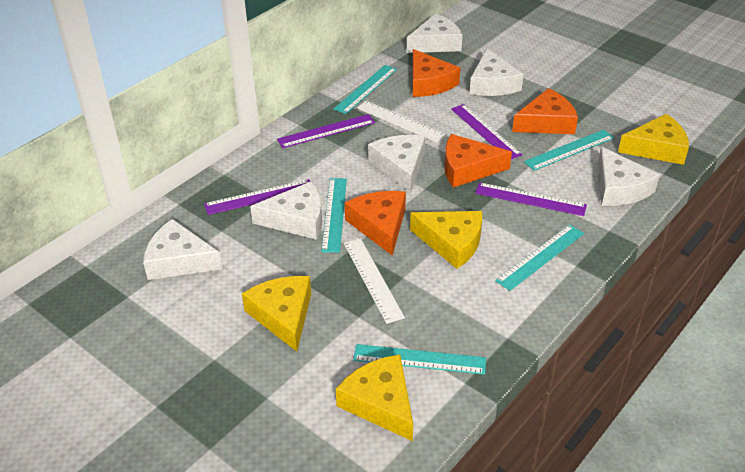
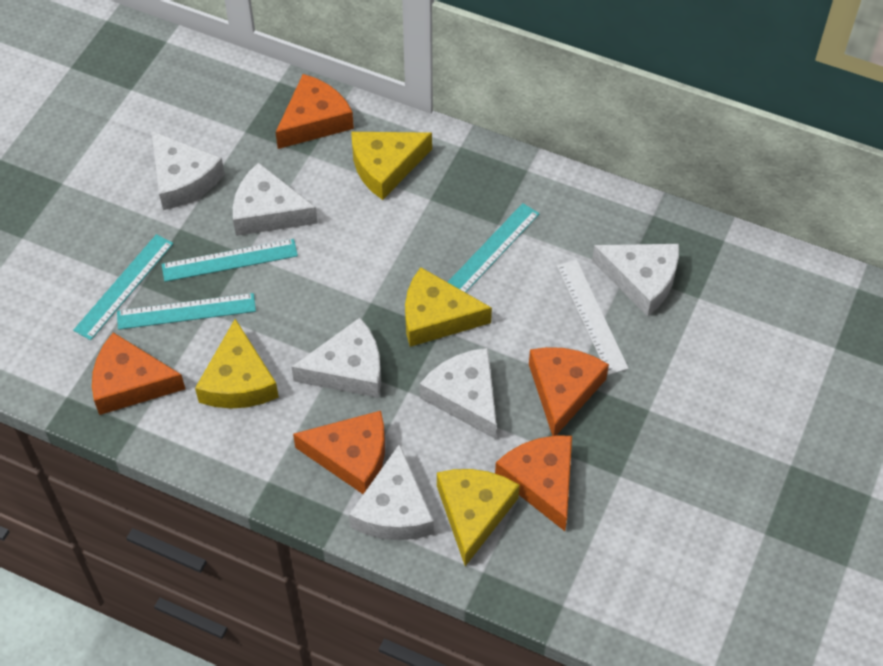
orange cheese: [345,191,406,256] [412,49,460,97] [445,134,512,188] [512,88,578,134] = 4 -> [92,332,185,415] [275,74,354,149] [293,411,385,494] [495,436,572,531] [529,347,609,436] = 5
purple ruler: [204,179,310,215] [277,114,375,148] [451,104,522,159] [475,182,587,216] = 4 -> none = 0
turquoise ruler: [321,178,347,253] [333,65,397,114] [353,344,486,375] [495,225,584,291] [524,130,614,171] = 5 -> [73,234,173,340] [117,293,256,330] [161,239,298,282] [448,203,540,293] = 4
white ruler: [344,238,405,324] [357,101,446,143] = 2 -> [557,259,629,375] = 1

